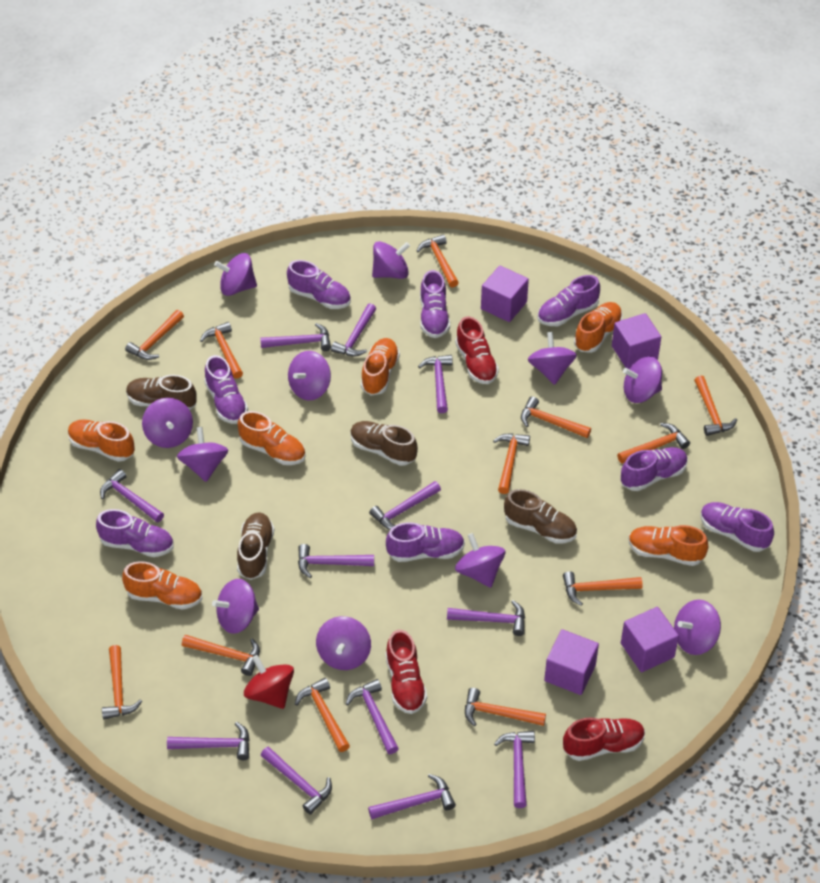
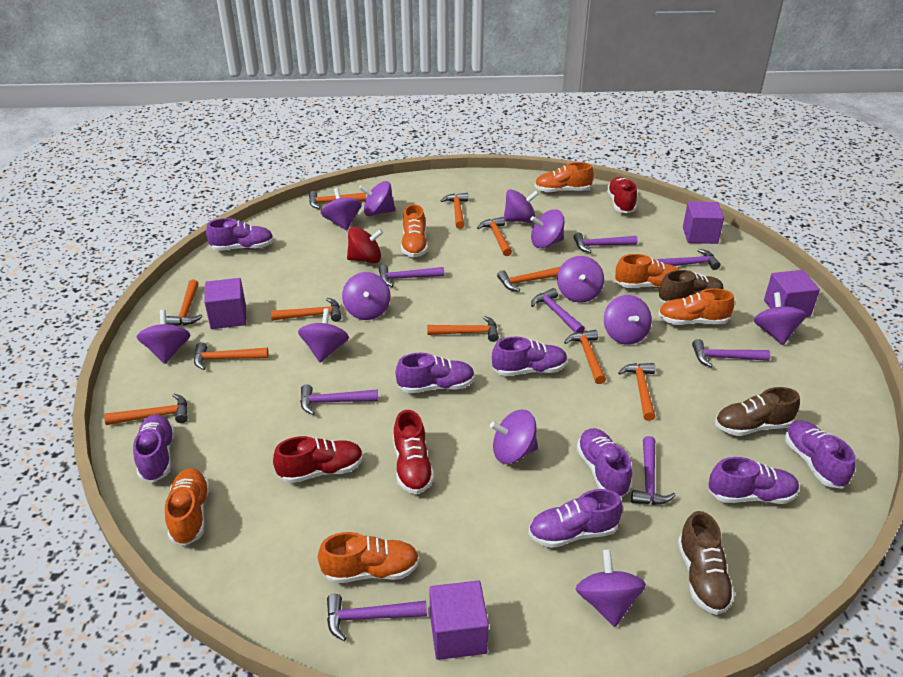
brown shoe: [126,375,197,410] [237,512,274,580] [350,421,418,466] [504,489,577,544] = 4 -> [659,270,724,303] [678,511,735,615] [715,387,800,436] = 3
orange hammer: [102,645,142,719] [125,310,184,360] [182,635,260,676] [200,322,243,379] [295,678,350,752] [417,234,459,287] [465,688,546,726] [493,434,530,494] [521,396,591,438] [563,571,643,606] [617,423,690,464] [694,376,737,436] = 12 -> [104,394,188,425] [166,280,203,326] [194,342,269,370] [271,298,341,322] [309,191,366,209] [427,316,499,342] [440,193,468,229] [477,217,512,256] [497,266,561,292] [564,330,606,384] [618,363,656,421] = 11
purple hammer: [100,469,164,523] [167,722,250,760] [260,323,331,351] [261,746,332,815] [298,544,374,578] [331,304,376,356] [346,679,399,754] [368,774,456,819] [369,481,441,530] [418,355,453,413] [447,600,525,636] [494,731,535,808] = 12 -> [300,384,378,415] [327,594,427,641] [379,265,444,287] [531,288,585,334] [573,232,638,253] [631,436,676,505] [657,249,720,270] [692,339,770,367] = 8
purple spinning top: [142,398,193,448] [177,427,228,482] [212,579,259,634] [214,253,257,296] [288,351,331,400] [316,616,371,670] [372,241,410,279] [455,533,505,588] [528,332,577,385] [623,356,662,403] [674,600,721,655] = 11 -> [137,310,190,364] [298,308,349,363] [321,188,361,230] [342,272,390,320] [359,181,395,216] [490,410,538,464] [504,189,539,223] [530,209,565,248] [557,256,604,303] [575,549,646,627] [604,295,652,345] [754,292,807,345] = 12

